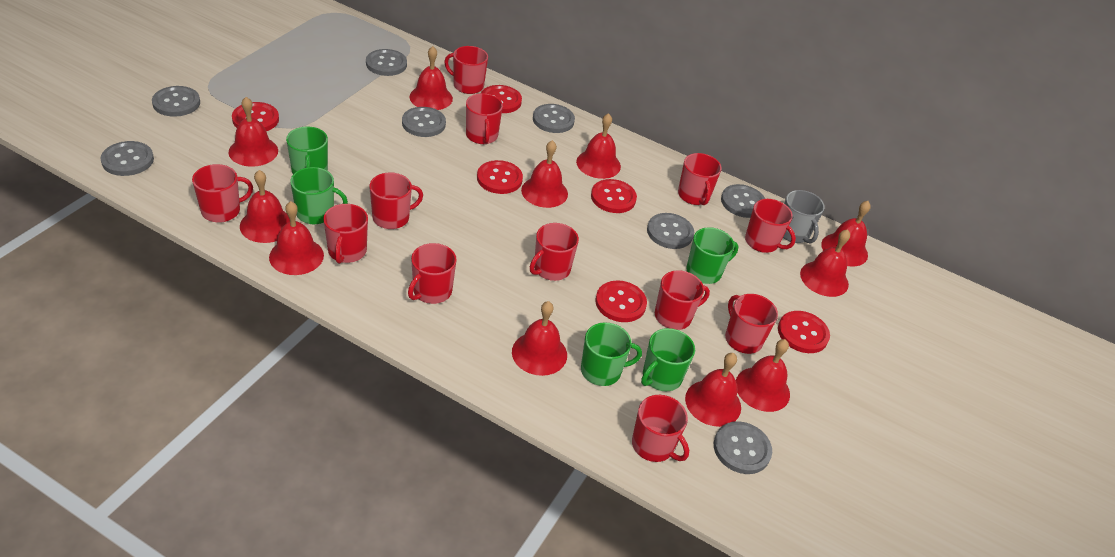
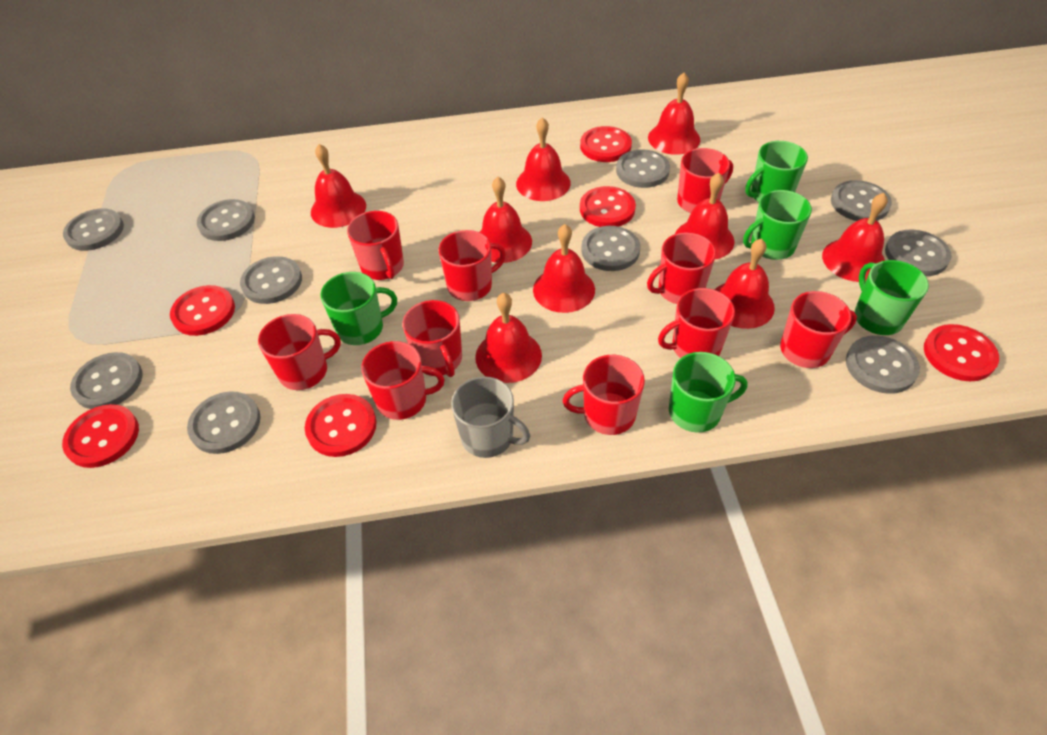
grey button: [101,141,154,176] [152,86,200,117] [366,49,407,76] [402,107,446,137] [533,104,575,133] [647,213,694,249] [714,421,772,474] [721,184,765,218] = 8 -> [63,209,124,251] [70,352,143,409] [187,391,260,454] [197,199,255,241] [240,256,302,304] [581,226,640,271] [616,149,670,188] [831,180,892,221] [846,335,920,394] [885,229,952,276] = 10
red bell: [229,97,278,167] [240,170,290,243] [269,201,324,275] [409,46,453,110] [512,301,567,376] [521,140,568,208] [576,113,621,179] [685,353,741,427] [736,339,790,412] [800,229,850,297] [821,201,871,267] = 11 -> [311,144,366,228] [475,293,542,383] [480,177,532,263] [516,117,571,201] [533,224,595,313] [648,73,700,155] [675,173,734,259] [715,238,775,329] [822,193,888,282] = 9
red mug: [192,164,253,223] [323,204,368,264] [369,173,423,229] [408,243,457,304] [444,46,488,94] [466,93,503,144] [530,223,579,281] [632,395,689,462] [655,270,710,330] [678,153,722,205] [725,294,778,354] [745,199,796,253] = 12 -> [258,314,341,390] [347,211,404,280] [361,341,444,420] [402,300,462,377] [438,230,506,301] [563,355,645,435] [647,232,716,304] [658,288,735,358] [677,148,733,213] [780,291,857,368] = 10

